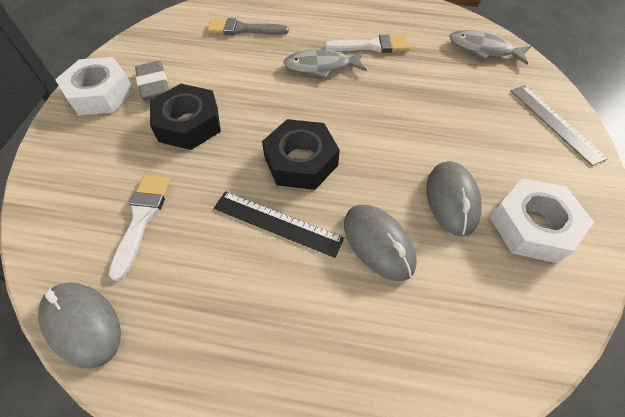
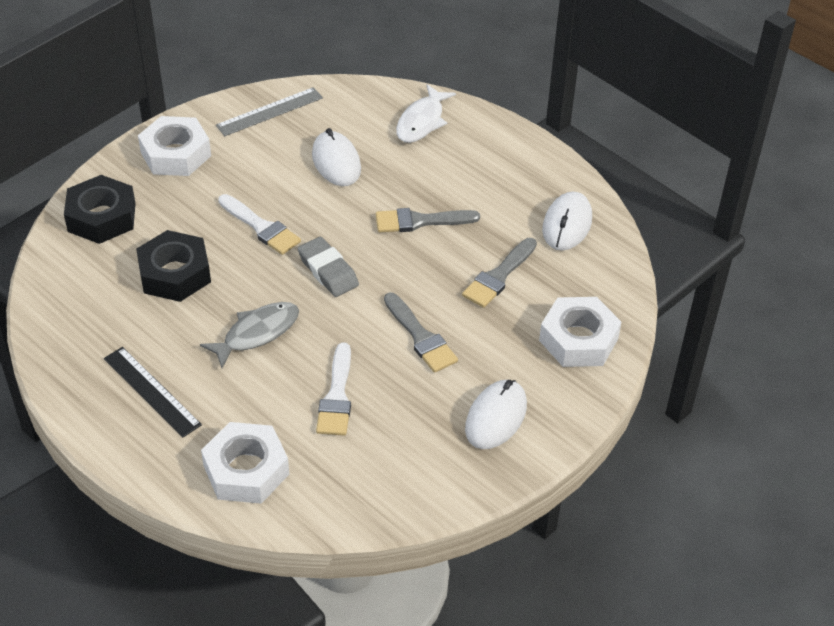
grey brush: [207,18,289,35] = 1 -> [376,208,480,232] [384,292,458,373] [462,238,537,308] = 3
grey fish: [283,50,367,79] [450,30,531,64] = 2 -> [200,302,299,368] = 1
grey mouse: [38,282,121,369] [344,205,417,281] [426,161,482,236] = 3 -> none = 0
white fish: none = 0 -> [396,84,456,143] = 1
white mouse: none = 0 -> [312,128,361,186] [465,380,527,449] [542,191,592,251] = 3
white nut: [55,57,134,115] [490,178,594,263] = 2 -> [138,116,211,176] [201,422,289,504] [539,297,621,367] = 3

